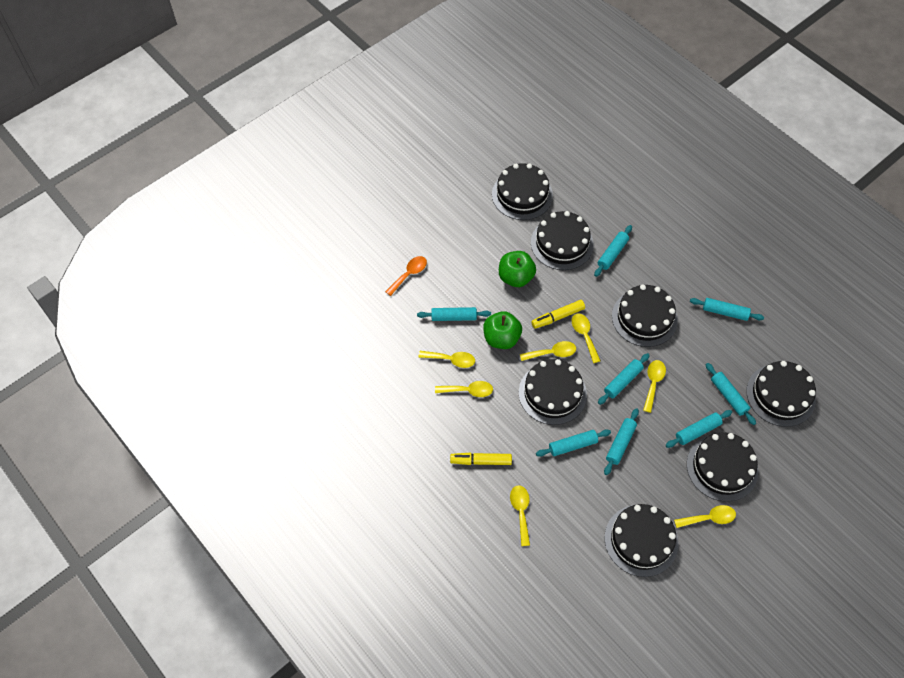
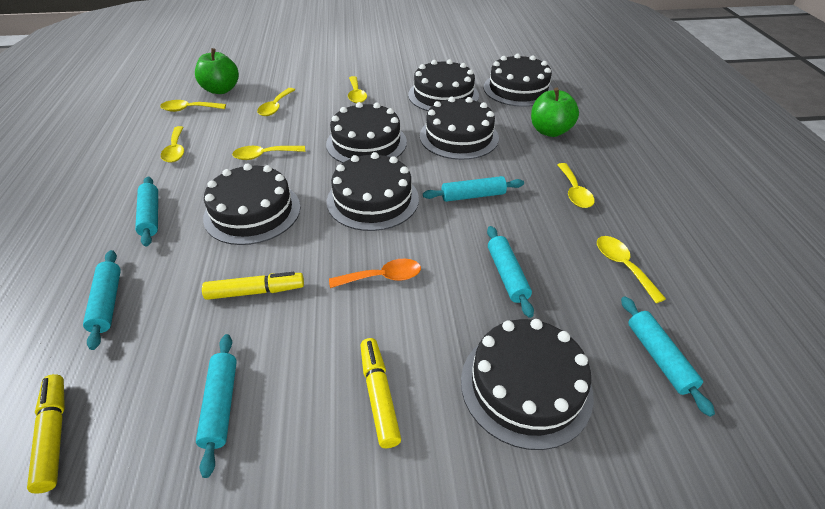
turquoise rolling pin: [417,307,491,321] [536,429,611,457] [594,225,632,277] [598,353,650,405] [604,408,639,475] [666,410,732,448] [690,298,764,321] [706,363,756,425] = 8 -> [83,250,121,350] [135,177,158,247] [196,334,237,478] [423,176,524,202] [487,226,534,318] [621,296,715,417] = 6
yellow marker: [450,453,512,465] [531,300,585,329] = 2 -> [27,374,65,494] [202,272,304,300] [360,338,401,448] = 3

